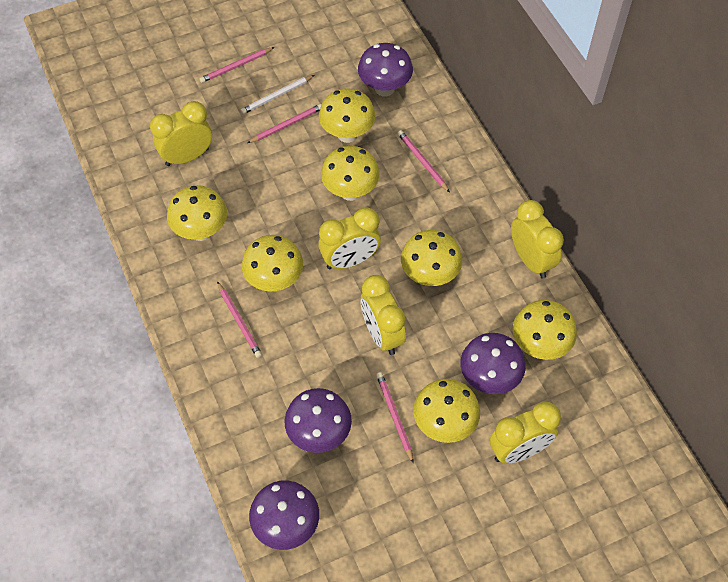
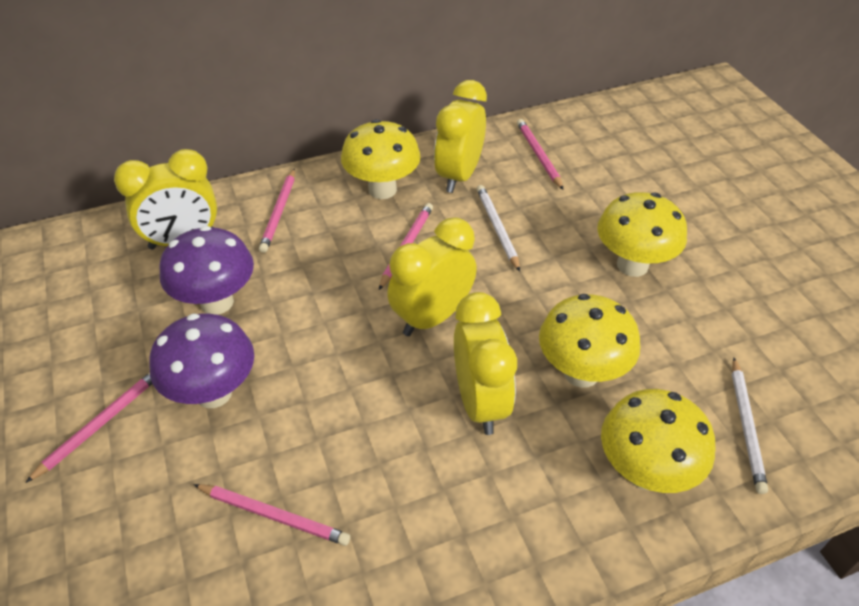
purple mushroom: [249,480,319,550] [285,388,352,453] [358,43,413,97] [460,333,526,394] = 4 -> [149,313,254,408] [159,226,254,315] = 2
white pencil: [241,75,315,114] = 1 -> [477,185,520,272] [732,358,768,494] = 2
yellow clock: [150,101,212,166] [318,207,381,270] [360,275,406,355] [490,402,561,464] [511,200,564,278] = 5 -> [114,149,217,250] [387,217,477,336] [434,80,487,193] [454,292,517,435] = 4
yellow mushroom: [167,185,227,241] [242,235,303,291] [319,88,376,143] [321,146,380,201] [401,230,462,286] [413,379,480,443] [513,300,577,360] = 7 -> [341,119,421,199] [539,294,640,388] [597,192,687,277] [601,389,715,493] = 4

